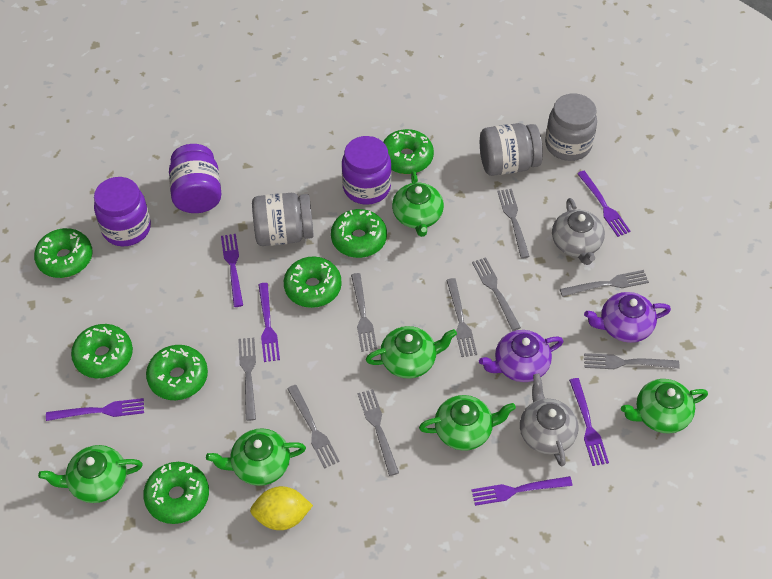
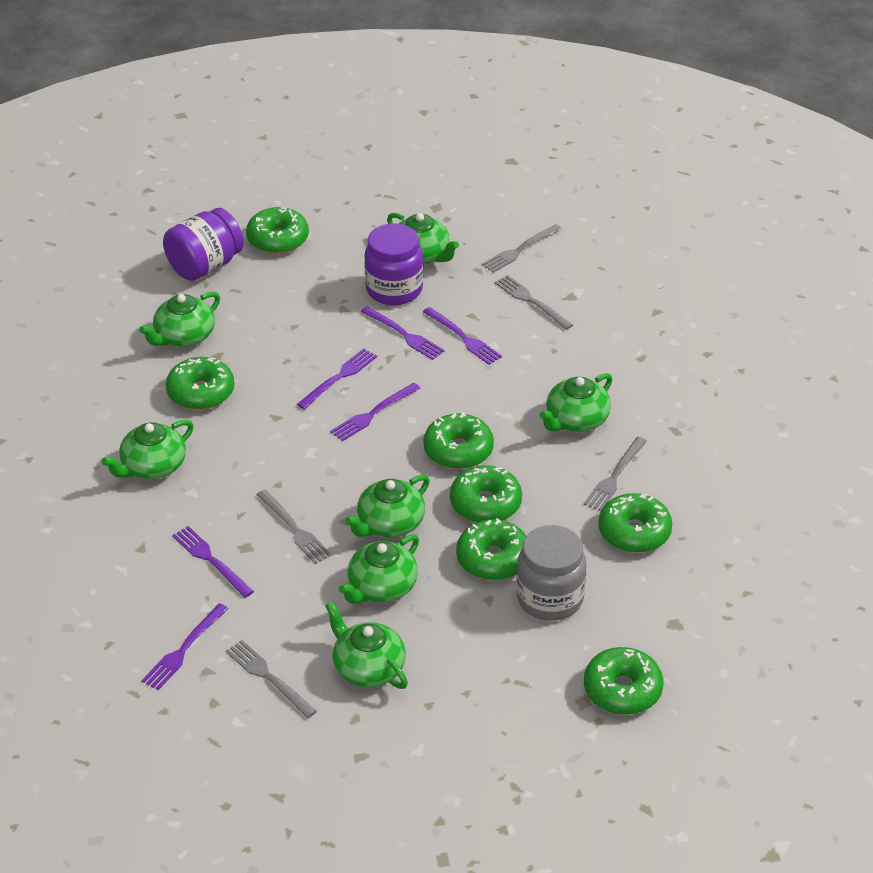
green teapot: [38,445,143,503] [206,428,306,486] [366,326,457,379] [392,171,444,237] [419,395,516,451] [621,379,708,434] = 6 -> [102,419,194,479] [139,292,220,347] [325,601,408,689] [339,534,419,604] [345,474,430,537] [387,213,459,264] [539,373,612,432] = 7
grey fork: [238,338,256,421] [287,385,340,469] [351,273,377,352] [358,389,399,476] [446,278,477,357] [472,257,521,331] [497,189,530,258] [560,270,649,297] [584,353,680,369] = 9 -> [226,640,317,718] [256,490,332,564] [482,224,562,273] [495,275,573,330] [584,437,647,511] = 5
grey jar: [252,193,314,246] [480,123,543,176] [545,93,597,161] = 3 -> [516,525,586,621] = 1
grey teapot: [520,374,578,466] [552,198,605,265] = 2 -> none = 0
purple jar: [94,177,151,246] [169,144,222,213] [342,136,392,205] = 3 -> [163,208,244,281] [364,224,423,305] = 2
purple teapot: [479,330,563,382] [584,292,671,343] = 2 -> none = 0
yellow lemon: [250,486,313,530] = 1 -> none = 0

